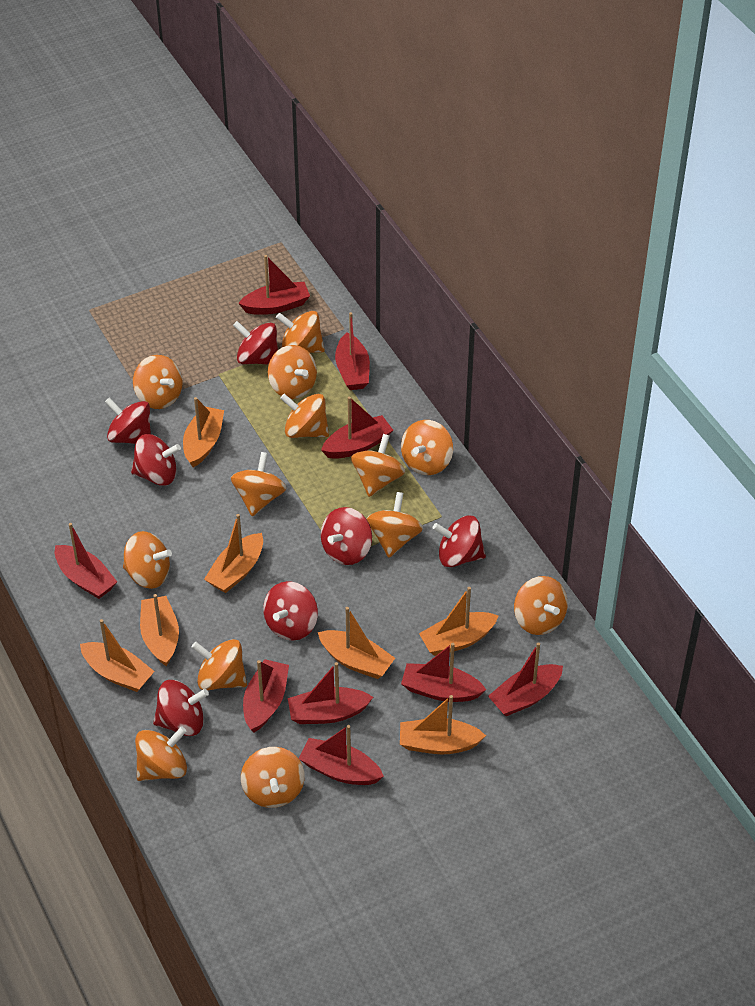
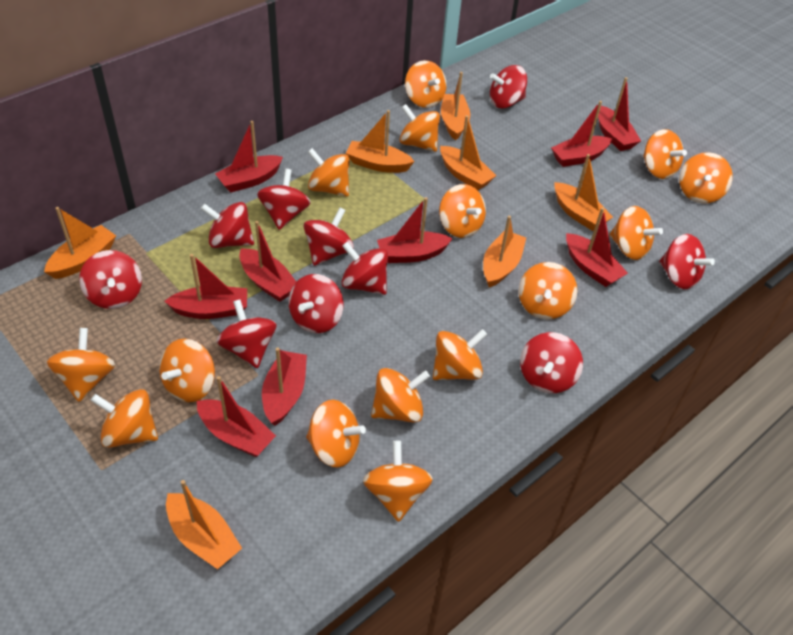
orange spinning top: [123,531,172,589] [133,355,183,409] [135,726,187,781] [192,639,247,690] [231,452,287,516] [241,747,305,808] [268,345,317,399] [276,311,325,353] [280,394,329,438] [351,434,405,497] [366,492,423,557] [401,420,453,475] [514,576,568,635] = 13 -> [47,328,115,402] [90,389,158,448] [159,339,215,402] [306,400,366,468] [308,148,349,197] [363,441,433,522] [371,368,430,422] [399,104,440,152] [405,60,447,108] [433,329,487,380] [439,184,486,238] [519,262,577,319] [609,206,663,260] [643,129,687,179] [679,152,733,203] = 15
red spinning top: [105,397,151,444] [131,434,181,486] [153,680,209,736] [233,321,278,365] [263,581,318,641] [321,507,372,565] [433,516,486,567] = 7 -> [79,250,142,309] [201,202,254,248] [216,299,277,368] [257,169,311,230] [289,274,343,333] [304,207,354,266] [341,242,388,295] [490,65,527,108] [520,332,583,393] [659,234,715,289] = 10

